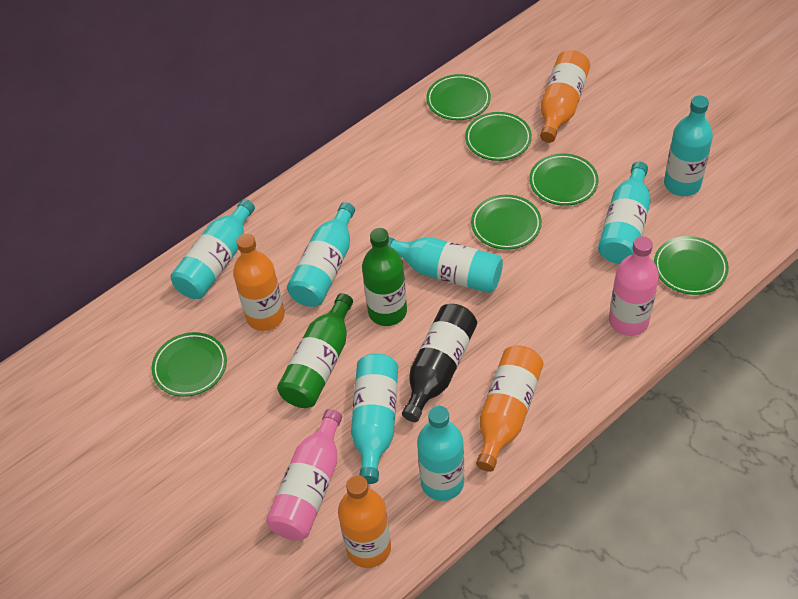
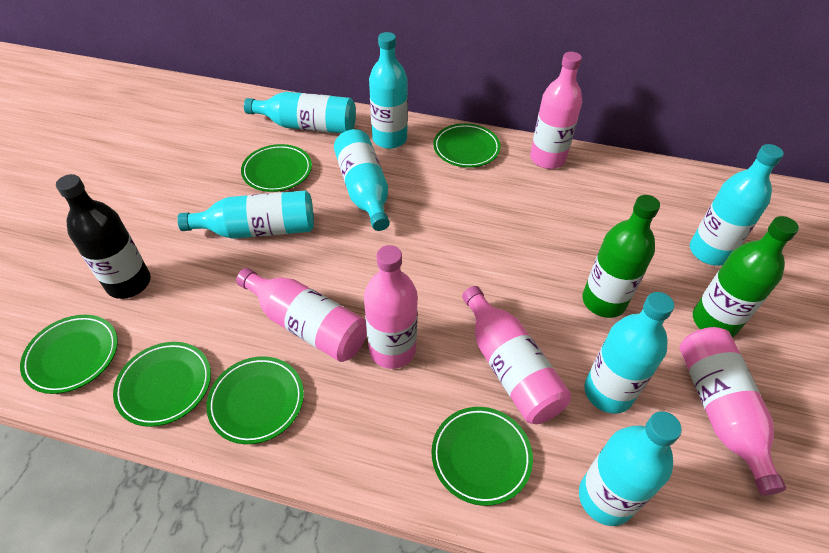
orange bottle: [233,234,285,331] [338,475,391,568] [476,345,543,472] [540,50,590,143] = 4 -> none = 0
pink bottle: [266,409,342,540] [609,236,659,336] = 2 -> [236,268,367,362] [364,245,418,369] [462,286,571,424] [530,52,582,169] [679,327,786,495] = 5

